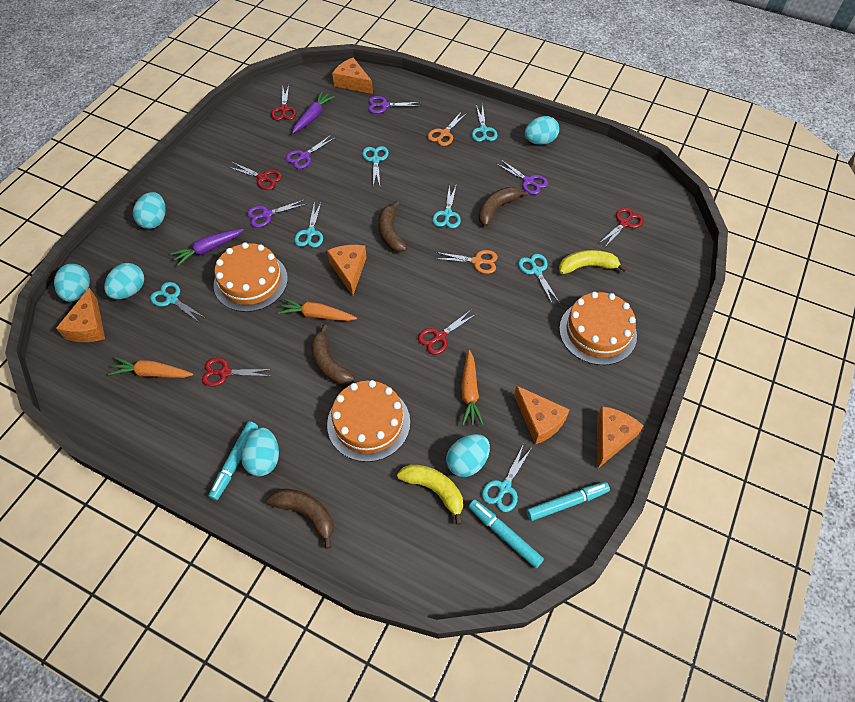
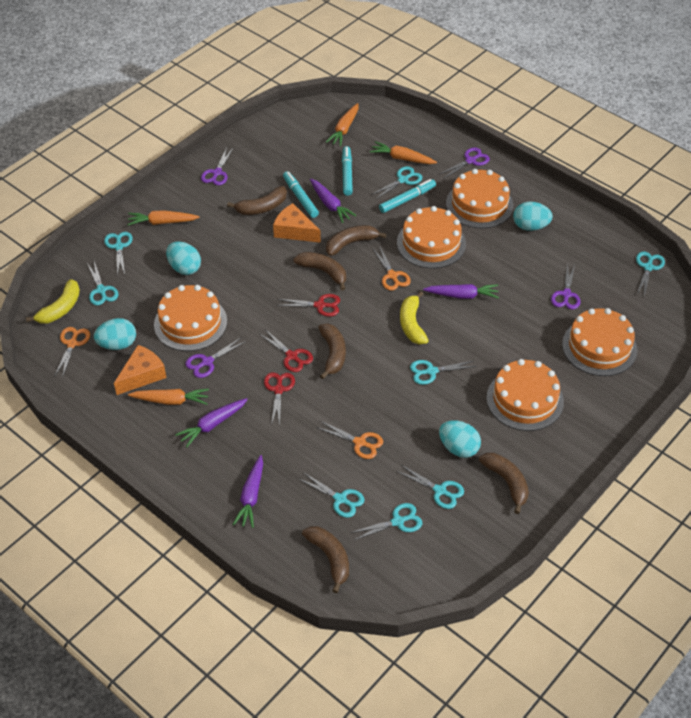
brown banana: [267,489,334,549] [311,324,354,385] [378,201,407,252] [478,187,528,226] = 4 -> [227,186,287,215] [293,252,346,291] [302,526,349,593] [318,324,346,379] [326,225,387,256] [479,453,529,514] = 6
orange cake: [214,242,288,312] [327,380,410,462] [559,292,637,365] = 3 -> [154,285,227,351] [397,206,466,268] [446,169,514,228] [487,359,564,431] [562,308,637,376] = 5
orange carrot: [108,357,193,378] [277,298,357,321] [461,350,484,425] = 3 -> [127,210,200,226] [128,389,209,405] [326,103,359,146] [370,141,437,164] = 4
orange cheese: [56,288,105,342] [327,245,367,296] [332,57,373,94] [514,386,570,444] [597,406,643,468] = 5 -> [114,345,167,395] [273,203,321,243] = 2
orange scissors: [428,111,467,146] [434,250,498,274] = 2 -> [54,327,90,378] [318,421,383,459] [373,245,411,290] = 3
purple carrot: [170,229,244,266] [292,92,335,134] = 2 -> [175,398,248,447] [233,455,263,528] [310,179,357,223] [423,284,499,299] = 4
red scissors: [202,358,273,387] [228,162,282,190] [271,85,296,121] [418,309,477,355] [598,207,644,247] = 5 -> [260,329,313,372] [264,372,295,426] [277,294,340,317] = 3
turquoise egg: [54,264,90,302] [104,263,144,299] [133,192,166,229] [241,428,279,476] [446,434,490,477] [525,116,559,145] = 6 -> [94,318,136,350] [166,241,201,275] [439,420,481,458] [513,202,553,231] = 4
turquoise scissors: [150,282,205,323] [294,202,323,248] [362,146,389,186] [432,184,461,228] [472,105,498,142] [482,446,531,512] [518,254,560,305] = 7 -> [87,261,119,305] [104,232,133,276] [299,472,365,518] [350,503,422,540] [371,166,422,199] [397,465,464,509] [410,360,476,385] [636,251,665,296] = 8

